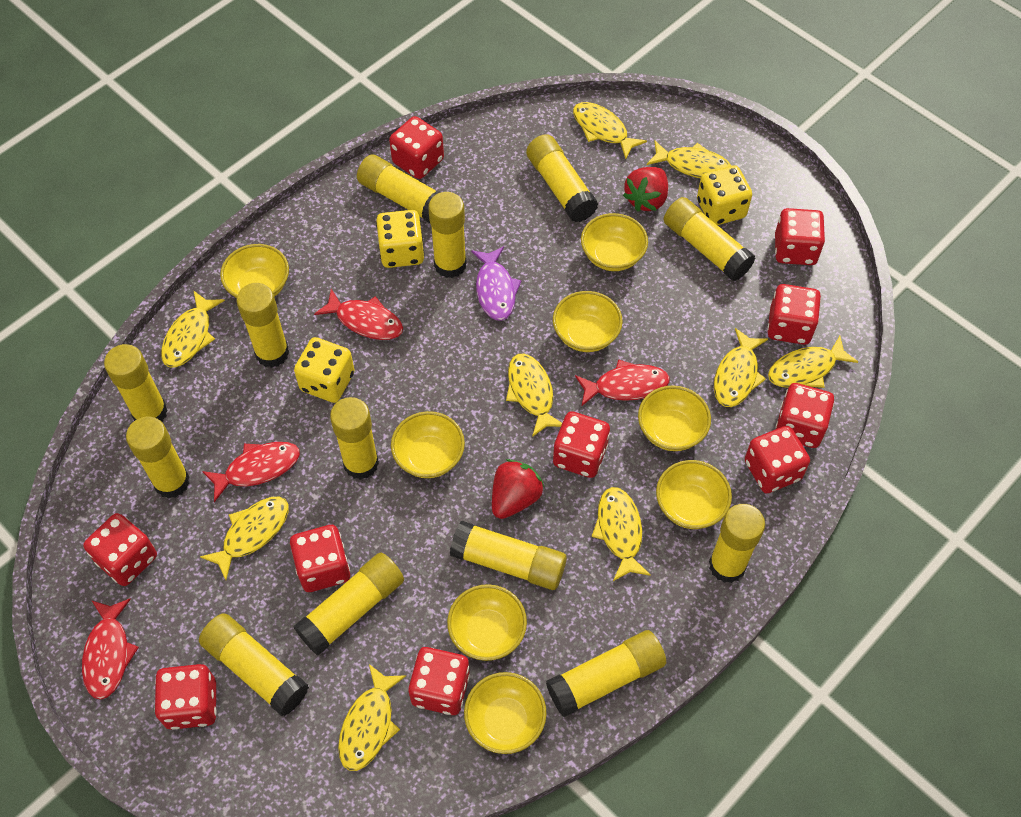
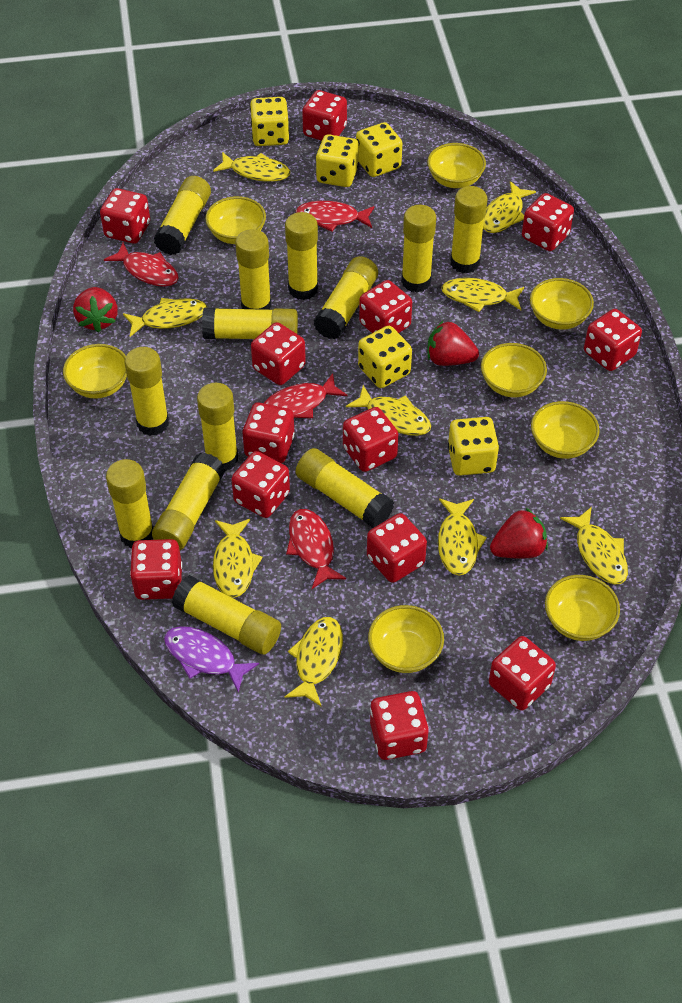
red dice: [83,513,157,586] [155,664,217,730] [290,525,350,592] [389,116,444,179] [408,647,470,715] [553,411,610,478] [745,426,810,494] [767,284,821,345] [775,208,825,265] [775,383,834,448] = 10 -> [100,188,150,244] [130,539,182,600] [231,451,290,518] [243,402,295,463] [251,322,306,385] [302,90,347,141] [343,407,399,472] [359,280,412,333] [367,513,427,583] [370,691,429,760] [489,636,556,711] [522,193,574,251] [584,309,642,371] = 13
red strawberry: [492,459,544,519] [623,167,668,212] = 2 -> [73,287,118,333] [427,320,479,366] [490,508,548,558] = 3
yellow dice: [294,337,355,403] [376,210,424,268] [697,165,752,225] = 3 -> [250,97,289,146] [316,134,359,187] [356,122,402,177] [358,326,412,388] [448,417,499,476] = 5

